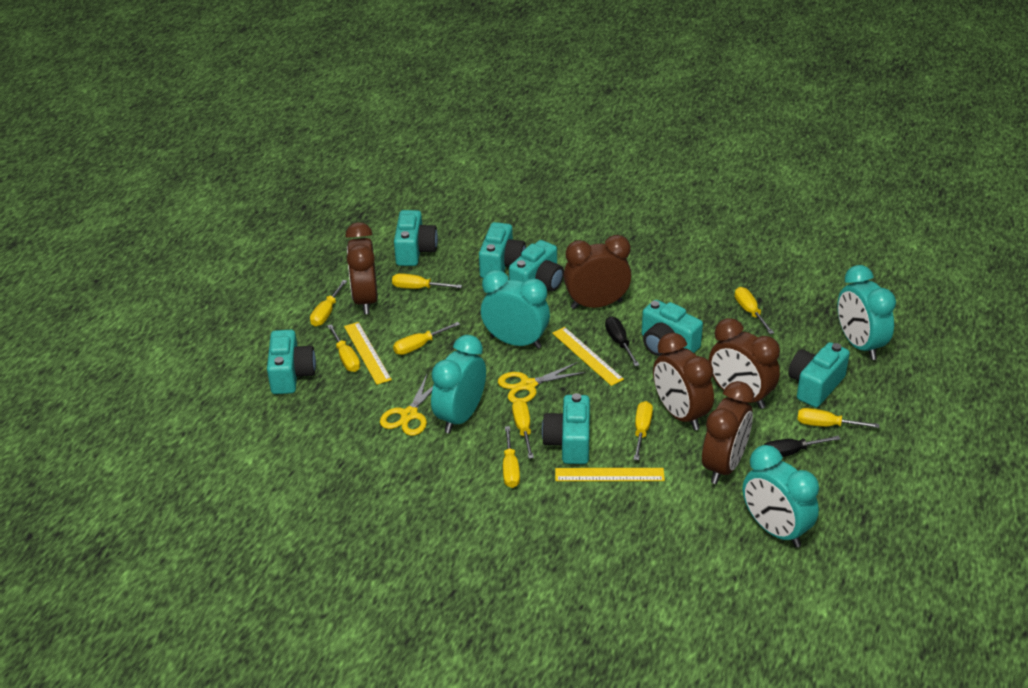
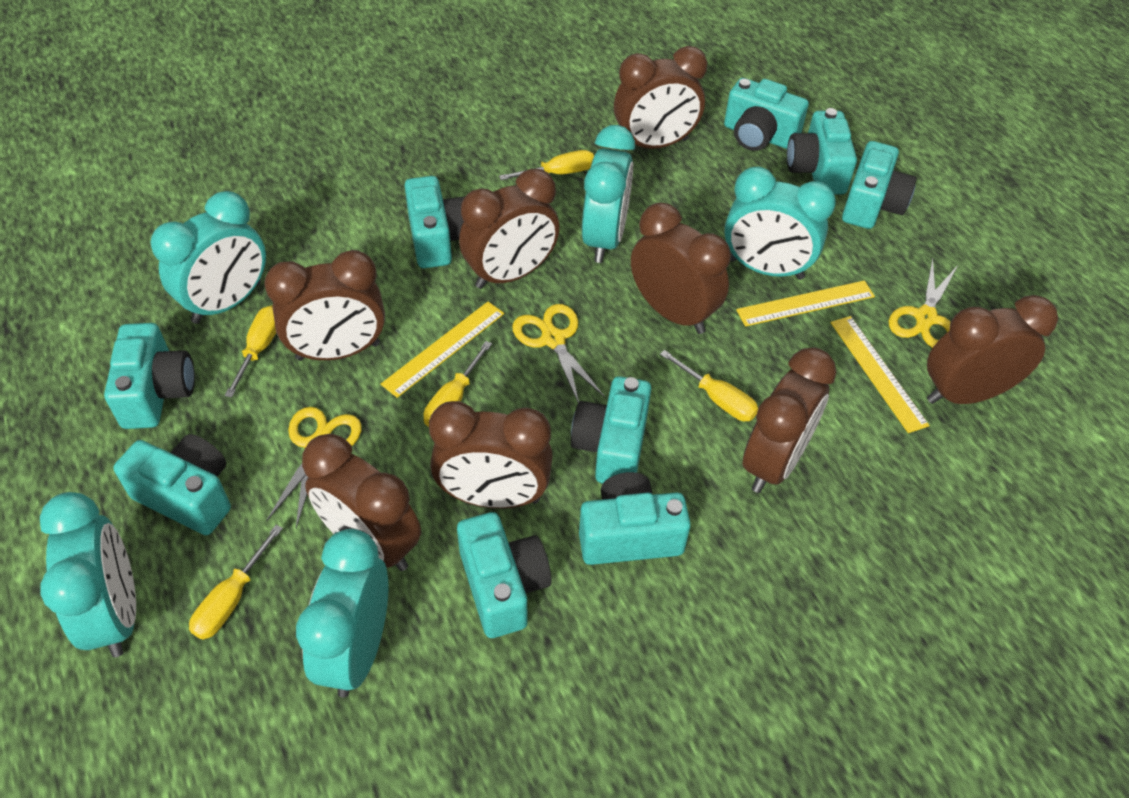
black screwdriver: [605,317,640,366] [764,435,841,457] = 2 -> none = 0
brown clock: [345,222,378,314] [563,235,632,309] [653,333,714,430] [702,381,754,484] [709,318,780,409] = 5 -> [264,250,385,361] [302,434,421,571] [429,401,553,509] [459,169,560,289] [614,46,707,151] [631,203,731,334] [743,347,836,493] [927,295,1058,404] = 8
turquoise camera: [267,330,316,394] [394,210,438,266] [479,222,526,278] [509,240,564,292] [542,393,590,464] [642,300,703,356] [788,342,850,407] = 7 -> [104,323,195,429] [113,434,231,535] [404,176,465,268] [457,512,552,638] [571,376,651,484] [579,472,691,565] [724,78,809,151] [787,108,857,194] [842,141,917,229] = 9
turquoise clock: [431,335,486,434] [481,270,550,349] [743,445,819,547] [837,265,896,360] = 4 -> [40,492,136,658] [150,191,266,324] [296,529,389,697] [582,125,635,263] [724,166,836,280] = 5
yellow scissors: [380,375,433,436] [498,362,586,403] = 2 -> [266,407,361,528] [512,304,605,402] [889,258,958,348] = 3
yellow screwdriver: [310,280,347,326] [327,324,360,372] [392,273,462,289] [393,322,460,355] [503,426,520,488] [512,400,534,459] [634,401,653,460] [735,287,774,334] [797,408,879,428] = 9 -> [189,525,283,640] [225,306,276,398] [423,341,492,427] [499,150,594,180] [660,350,758,421] = 5

